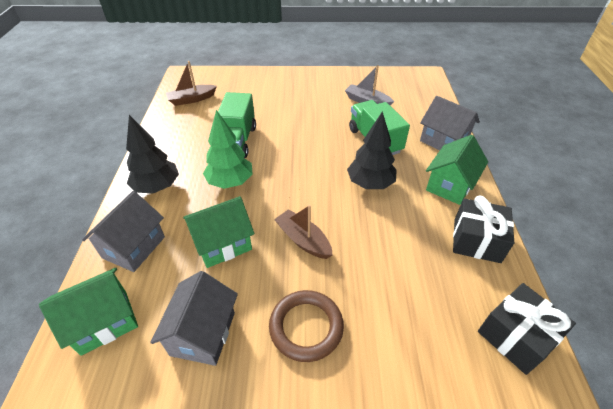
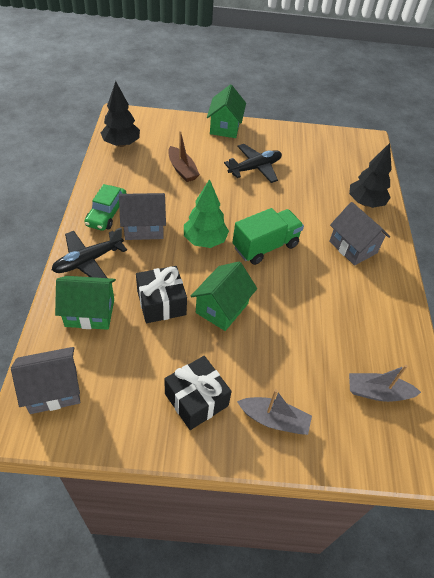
black plane: none = 0 -> [52,228,127,278] [224,144,282,183] = 2
brown boat: [166,61,217,106] [274,205,333,259] = 2 -> [168,131,200,182] = 1
brown ring: [269,290,344,362] = 1 -> none = 0
green car: none = 0 -> [84,184,126,231] = 1
green truck: [218,92,256,158] [349,100,410,155] = 2 -> [233,208,304,265] = 1
grey boat: [345,65,394,106] = 1 -> [237,389,312,435] [349,365,421,402] = 2

